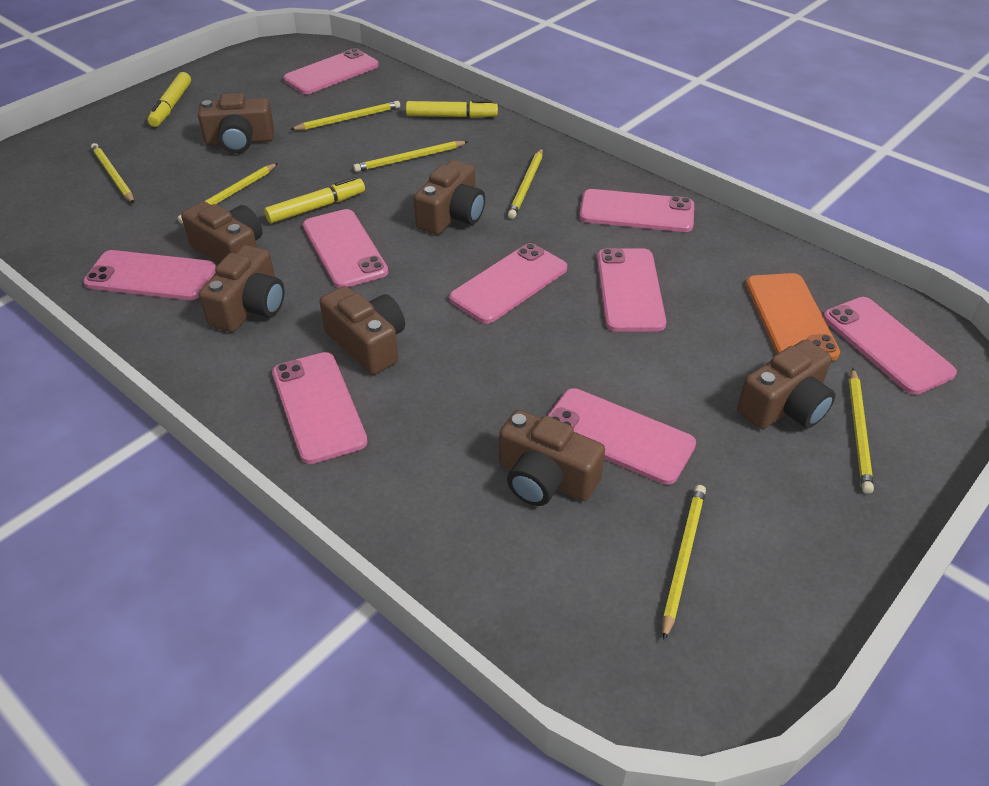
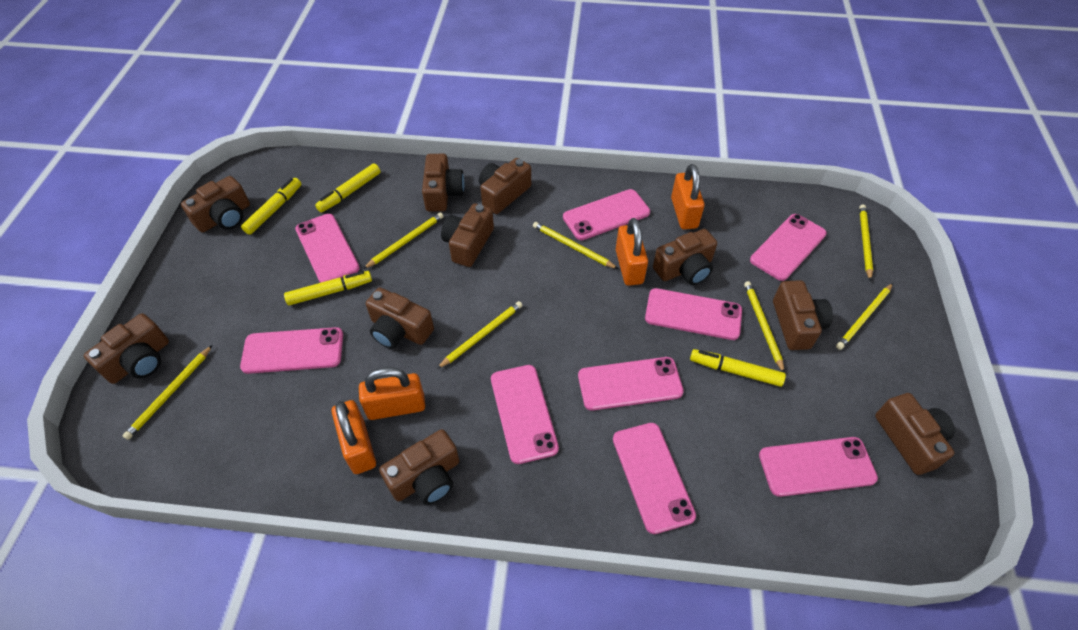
brown camera: [181,201,263,264] [198,93,274,153] [199,245,285,332] [320,286,405,375] [414,160,485,235] [499,410,605,506] [737,339,835,429] = 7 -> [84,313,169,384] [181,176,250,232] [366,288,434,349] [379,429,459,505] [422,154,465,211] [441,204,494,267] [479,158,531,214] [653,229,717,285] [773,280,833,350] [875,393,955,475] = 10
orange padlock: none = 0 -> [332,400,376,474] [359,367,425,420] [616,218,648,286] [671,164,705,229] = 4
orange phone: [746,273,840,361] = 1 -> none = 0
yellow marker: [148,72,191,127] [264,177,365,223] [406,100,498,118] = 3 -> [241,178,301,235] [284,271,372,306] [315,163,381,212] [690,349,786,387] = 4

